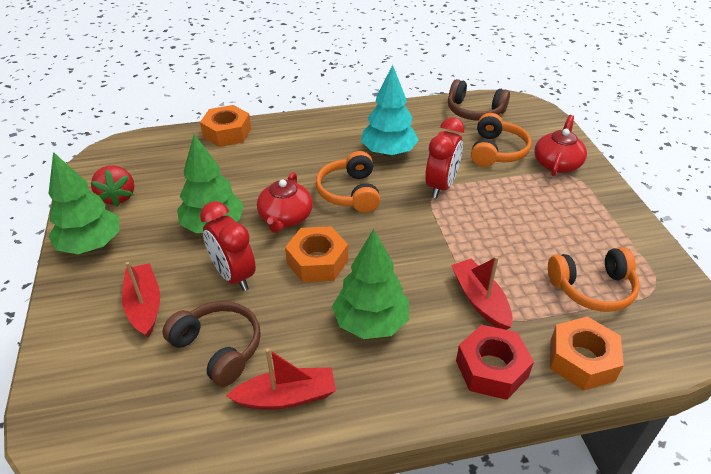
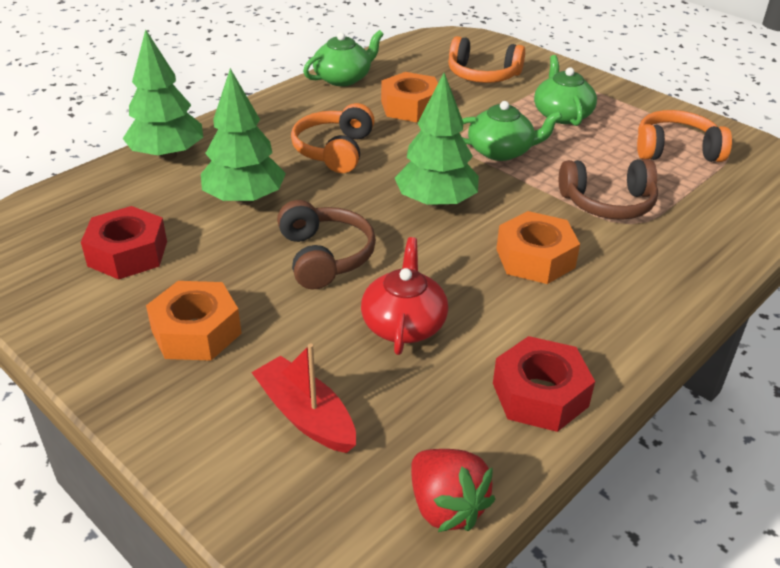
green teapot: none = 0 -> [303,30,384,86] [462,101,562,161] [534,55,597,126] = 3
red boat: [122,262,160,338] [226,348,336,410] [451,256,513,330] = 3 -> [251,343,356,453] = 1
red clock: [200,201,256,291] [425,117,465,198] = 2 -> none = 0
red nut: [456,325,534,400] = 1 -> [81,206,167,280] [493,336,595,432] = 2
red teapot: [257,172,313,233] [534,115,587,176] = 2 -> [361,237,448,355] = 1
turquoise tree: [361,65,419,156] = 1 -> none = 0

